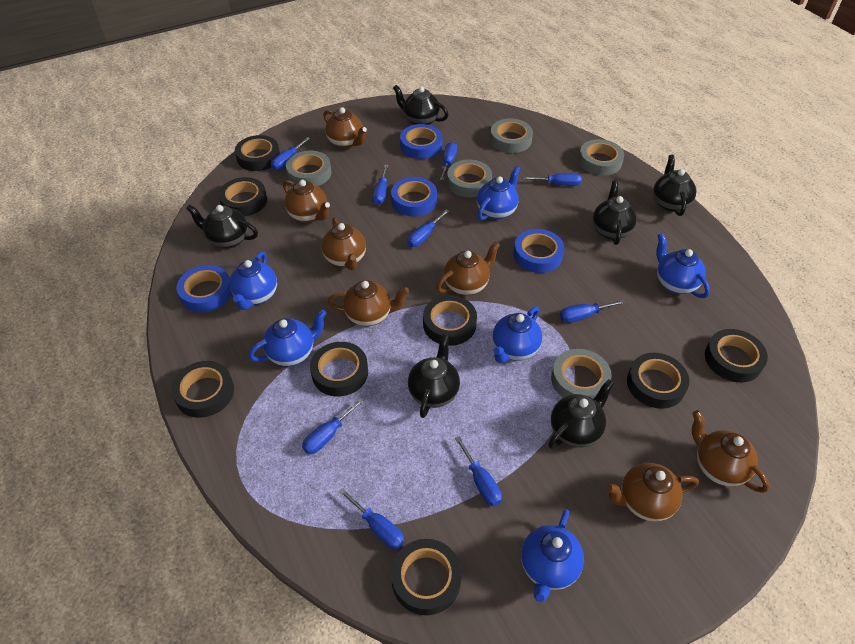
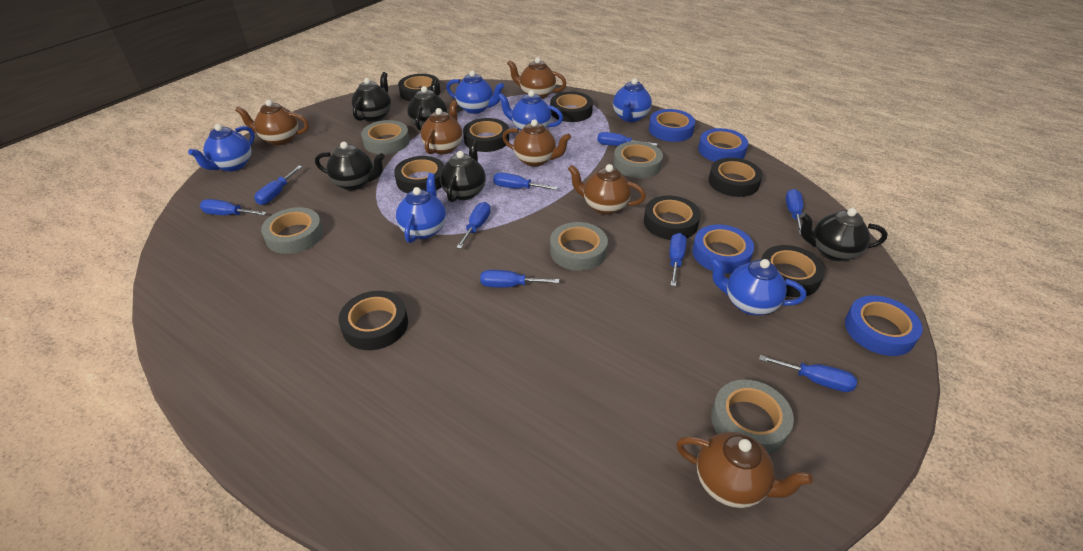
black teapot: [186,204,258,249] [393,85,449,125] [408,334,460,418] [548,379,614,449] [592,181,637,245] [653,155,696,216] = 6 -> [315,142,385,190] [352,72,391,122] [407,79,447,131] [440,140,486,202] [800,208,888,261] = 5
brown teapot: [283,180,330,223] [321,217,366,270] [323,107,367,149] [328,280,409,326] [436,241,500,295] [606,463,699,522] [692,410,770,493] = 7 -> [235,100,309,145] [421,100,463,154] [502,119,571,167] [507,57,567,99] [568,164,646,215] [676,432,813,508] = 6

